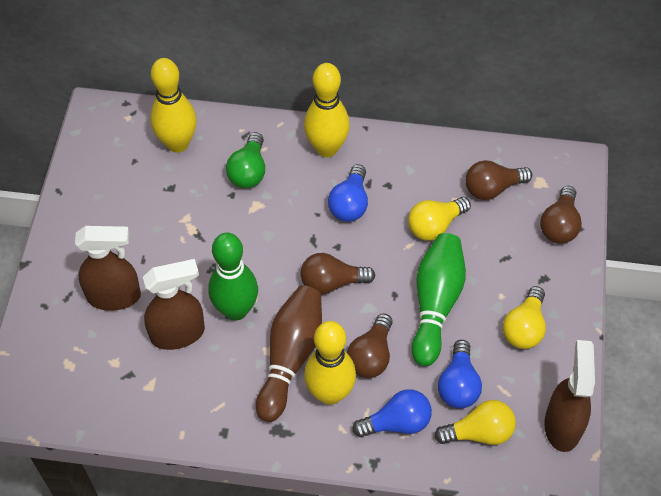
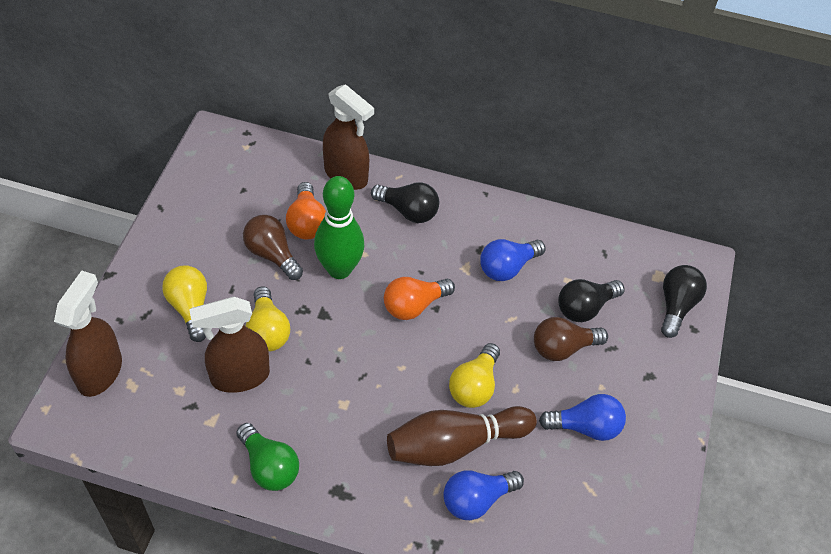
black light bulb: none = 0 -> [371,182,439,223] [558,279,625,322] [661,265,707,338] = 3
brown light bulb: [300,253,375,294] [347,313,393,378] [465,160,532,200] [540,186,582,244] = 4 -> [243,215,303,280] [534,317,608,361] = 2
green bowling pin: [208,233,258,321] [412,233,466,366] = 2 -> [314,176,364,279] = 1
orange light bulb: none = 0 -> [286,182,326,239] [384,277,455,320] = 2
yellow bowling pin: [150,58,197,153] [304,63,350,157] [304,321,356,405] = 3 -> none = 0

